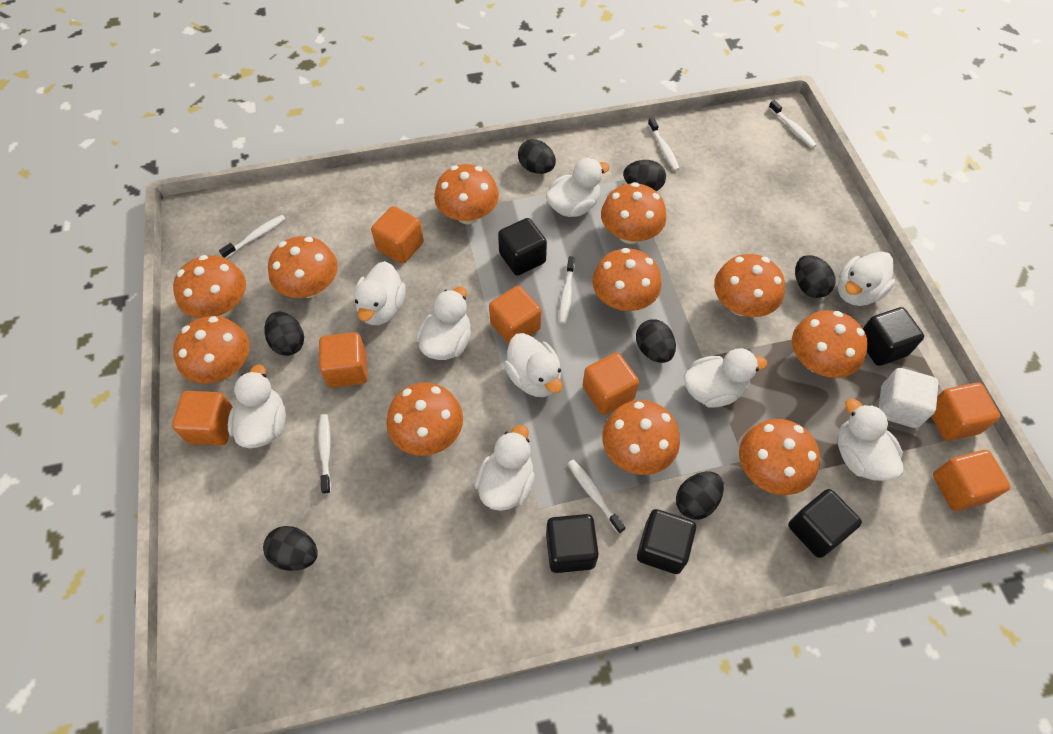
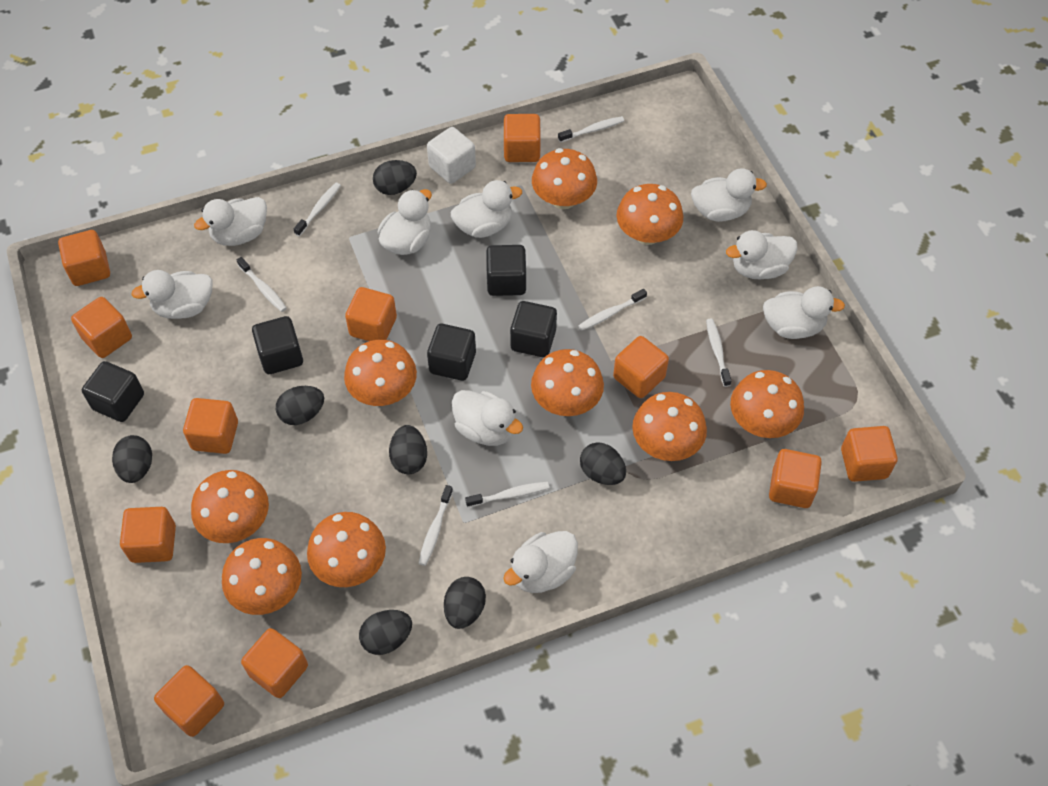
orange cube: [172,391,233,446] [319,332,368,388] [371,206,424,264] [489,286,541,344] [582,352,639,415] [931,382,1000,441] [933,450,1010,511] = 7 -> [58,230,110,286] [71,297,132,358] [120,507,176,563] [154,665,224,737] [183,398,238,454] [241,628,308,698] [345,287,397,341] [504,114,541,162] [613,336,669,398] [769,449,822,508] [841,426,898,482] = 11
orange mushroom: [173,255,246,318] [173,316,250,384] [268,236,338,298] [386,382,463,456] [434,164,499,224] [592,248,662,311] [601,182,666,244] [602,400,680,475] [714,254,785,317] [739,419,820,495] [792,310,868,378] = 11 -> [191,470,269,543] [222,538,302,615] [307,512,386,587] [344,340,417,406] [531,349,604,416] [532,148,597,209] [617,184,683,245] [632,392,707,461] [730,370,804,438] = 9
white toothbrush: [219,215,285,258] [318,414,331,494] [559,256,575,324] [568,459,626,534] [648,117,680,171] [768,100,817,148] = 6 -> [237,257,287,312] [294,183,341,236] [418,485,453,566] [465,482,549,507] [558,116,624,143] [578,289,647,331] [706,319,731,387] = 7

